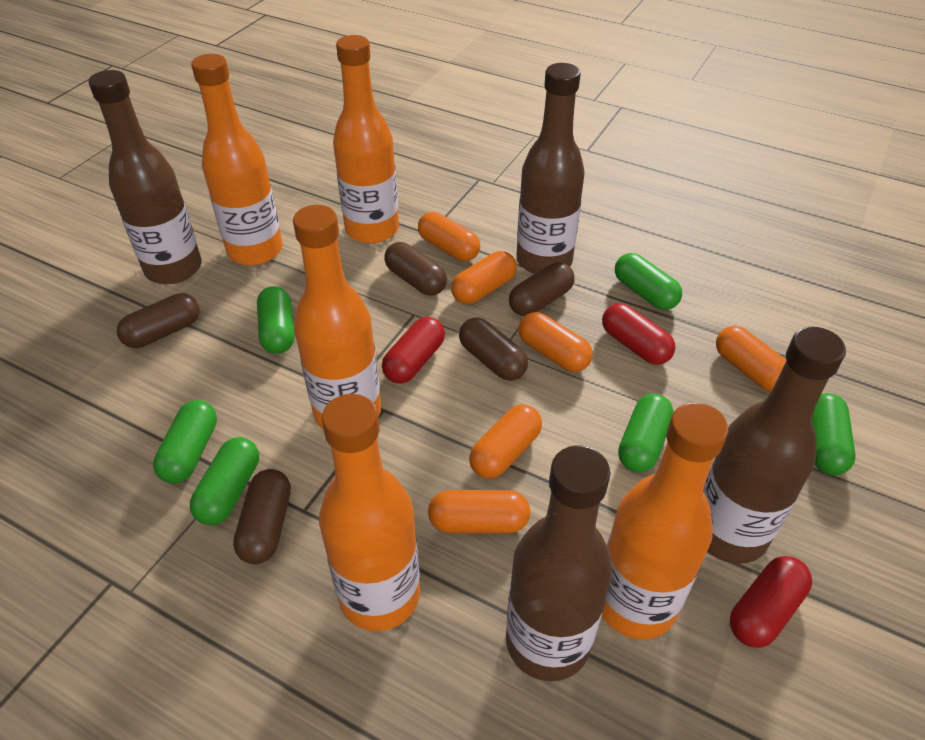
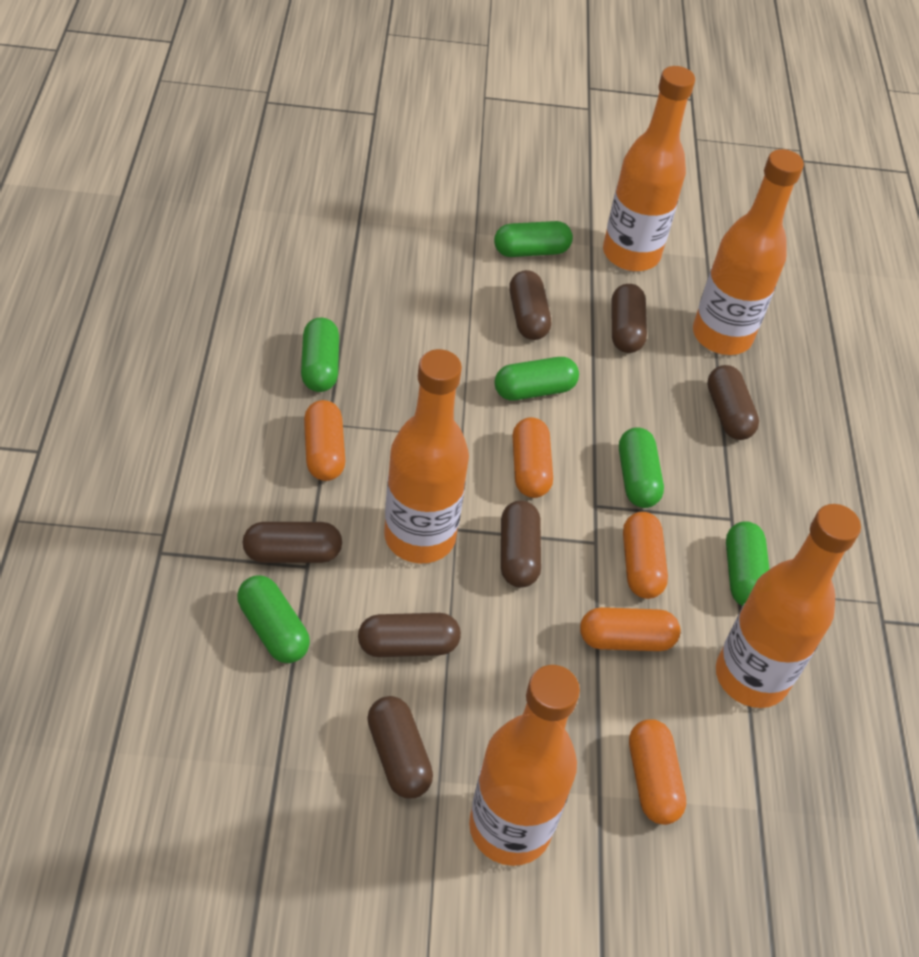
brown bottle: [88,70,202,284] [506,445,612,681] [516,63,585,274] [703,327,846,564] = 4 -> none = 0
brown capsule: [117,293,199,348] [233,469,291,564] [384,242,447,296] [459,318,528,381] [509,262,574,316] = 5 -> [243,522,342,563] [358,613,461,657] [367,696,433,799] [501,500,541,588] [509,270,551,340] [611,284,647,353] [707,365,759,440] = 7
orange capsule: [418,212,480,261] [428,490,530,533] [451,251,517,304] [469,404,542,479] [519,312,593,372] [716,326,786,392] = 6 -> [304,400,345,481] [512,417,553,498] [580,607,680,651] [623,512,668,599] [629,719,686,825] = 5
red capsule: [382,317,445,384] [602,303,675,365] [730,556,812,648] = 3 -> none = 0

